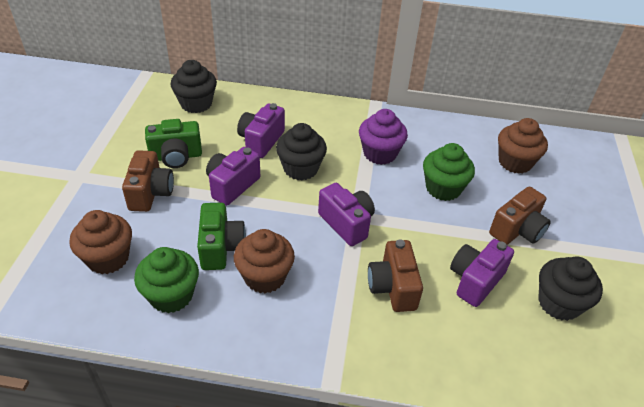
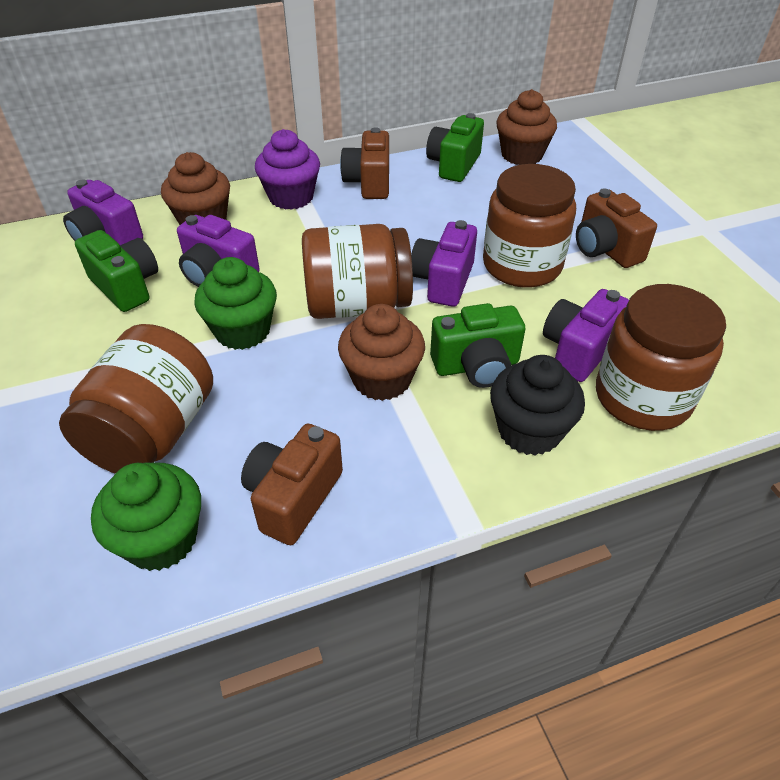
black cupcake: [171,60,217,113] [276,123,327,180] [538,256,603,321] = 3 -> [490,355,585,455] = 1
brown jar: none = 0 -> [59,324,213,473] [302,224,413,319] [483,164,576,287] [596,284,726,431] = 4
green camera: [145,119,202,168] [197,203,246,270] = 2 -> [75,230,158,312] [426,113,484,182] [430,303,526,388] = 3

